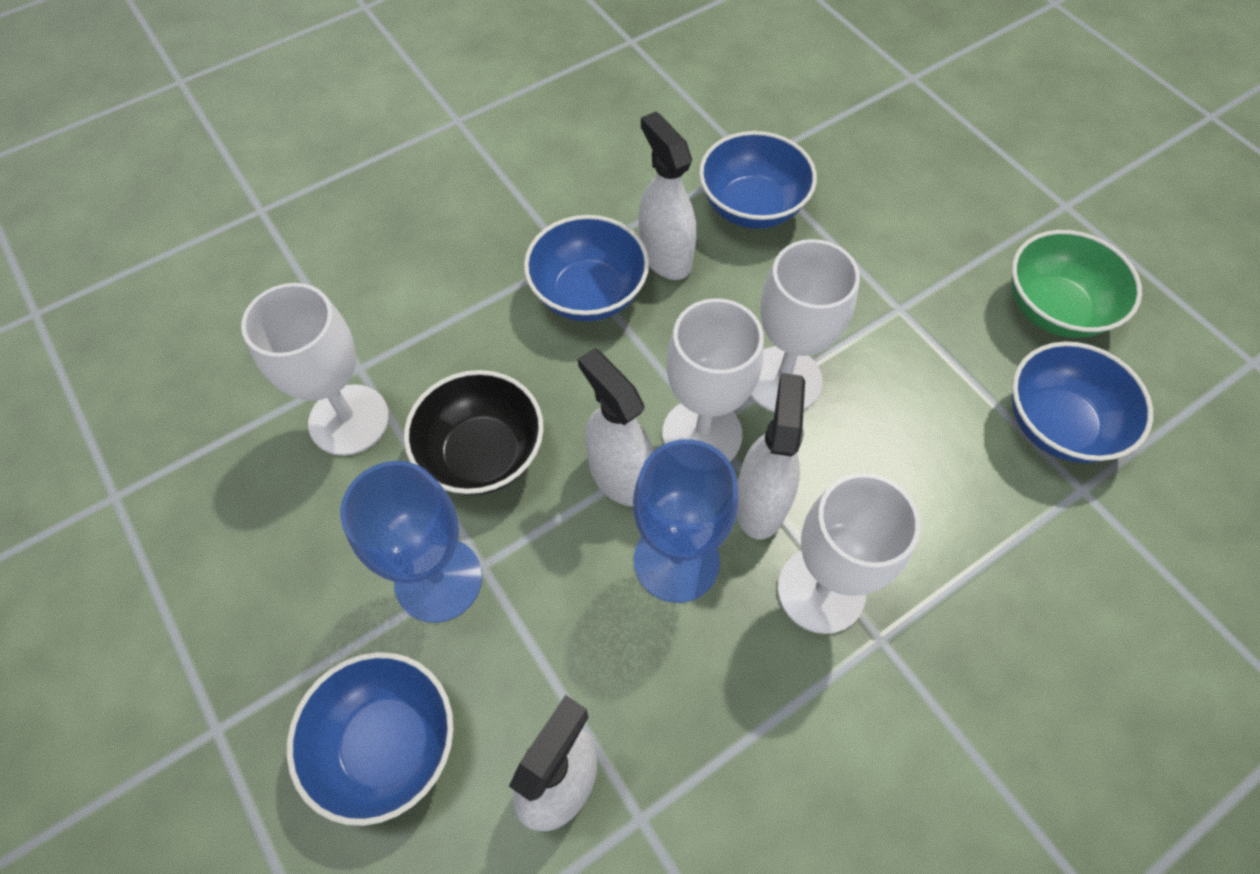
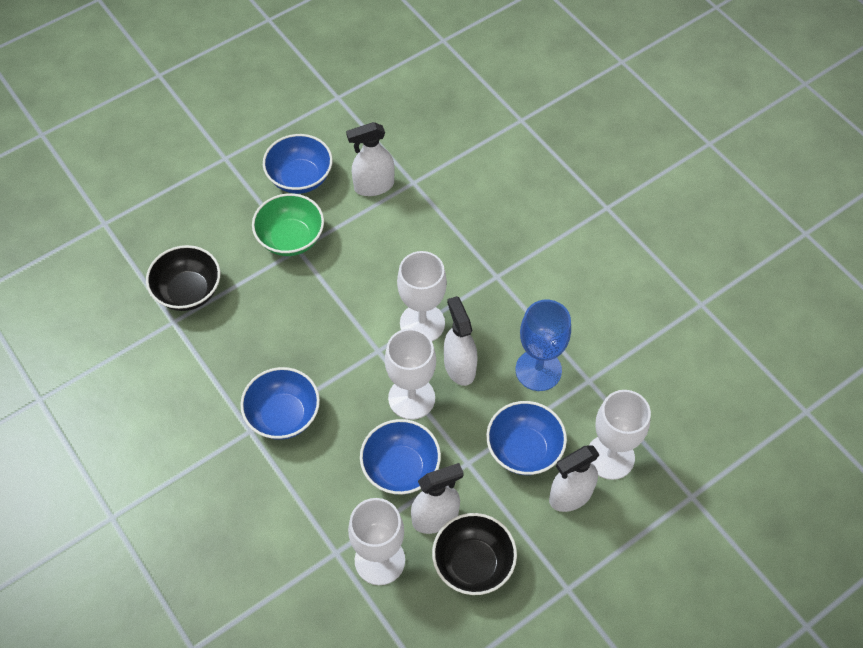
black bowl: [404,370,544,495] = 1 -> [146,245,220,311] [432,513,517,595] = 2
blue goblet: [340,461,482,623] [633,439,738,603] = 2 -> [515,300,571,391] = 1

